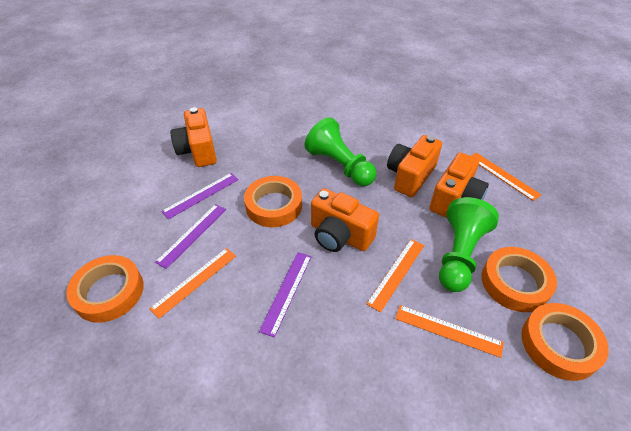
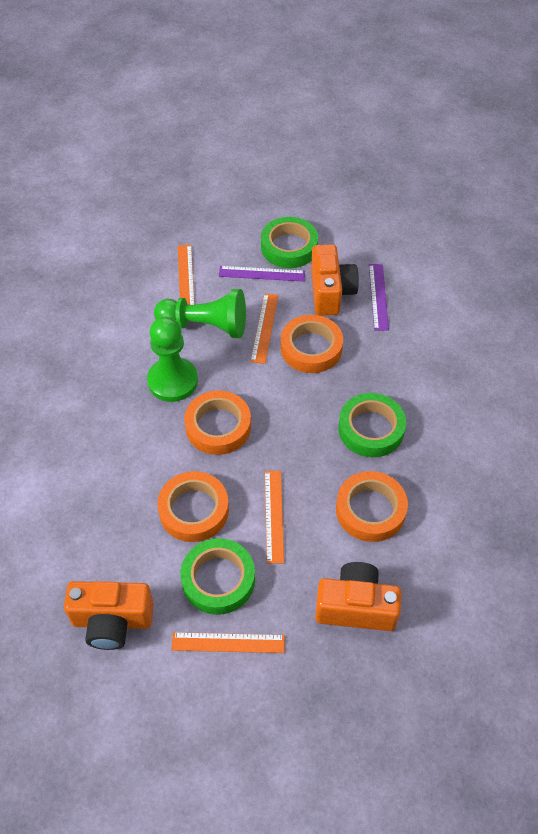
green tape: none = 0 -> [180,538,255,615] [261,217,318,268] [338,393,406,457] = 3
orange camera: [170,107,217,167] [311,188,379,252] [387,135,442,197] [429,153,489,218] = 4 -> [64,581,154,650] [311,244,359,316] [315,562,401,631] = 3
purple ruler: [155,204,226,269] [161,173,239,219] [259,252,312,338] = 3 -> [219,266,305,282] [369,264,389,330] = 2

